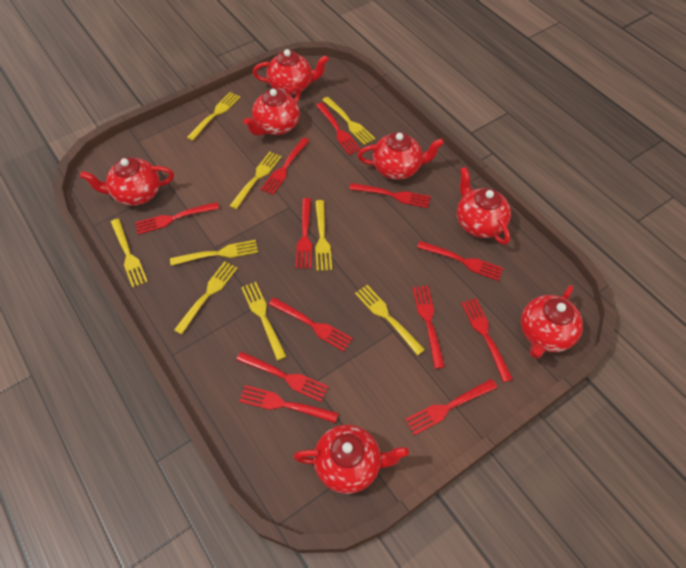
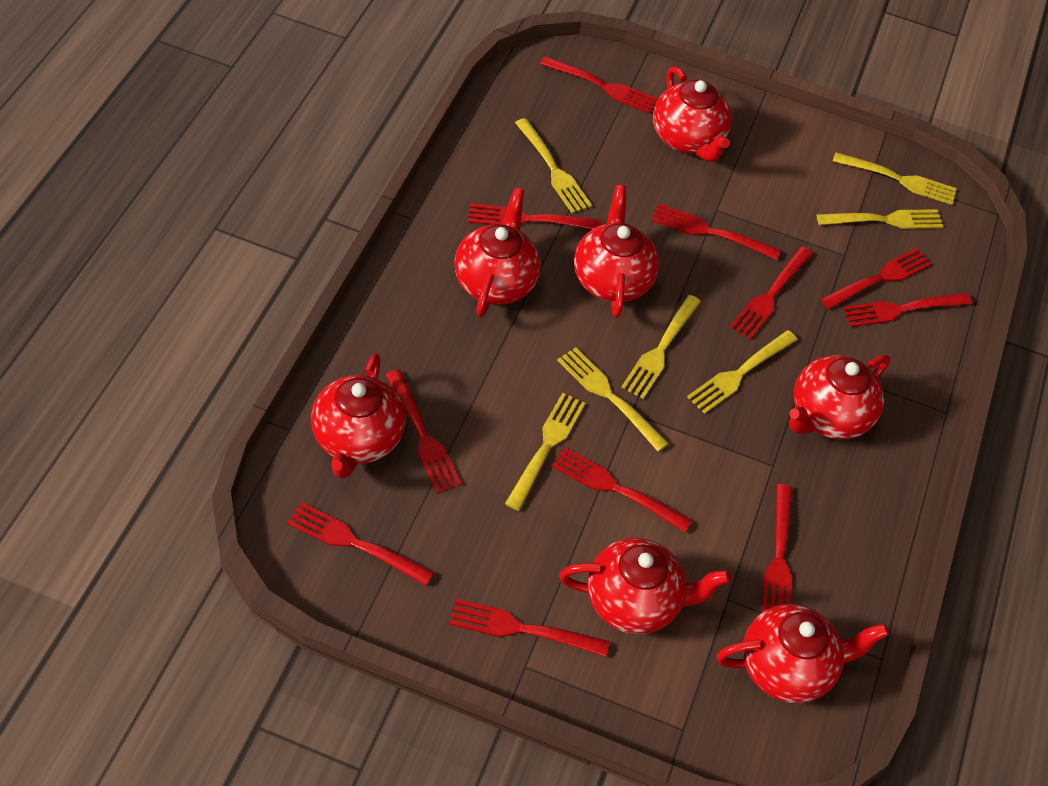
red fork: [135,202,219,234] [236,351,329,402] [239,385,338,423] [261,137,310,195] [269,297,353,351] [296,198,312,269] [316,102,361,155] [349,183,431,208] [405,379,497,435] [412,285,445,369] [417,241,503,281] [461,298,513,382] = 12 -> [287,502,434,586] [385,369,462,493] [449,599,609,657] [468,203,601,229] [540,56,658,114] [551,447,692,532] [651,203,781,260] [730,247,813,339] [762,484,792,612] [821,248,932,309] [843,293,972,327] = 11
yellow fork: [111,219,148,288] [170,240,258,266] [174,261,238,335] [187,92,240,141] [230,152,282,209] [241,282,287,361] [315,200,332,271] [322,97,375,145] [355,285,425,356] = 9 -> [505,393,585,511] [515,118,592,213] [557,347,669,452] [621,295,701,399] [687,330,798,414] [817,209,943,229] [832,152,957,205] = 7

